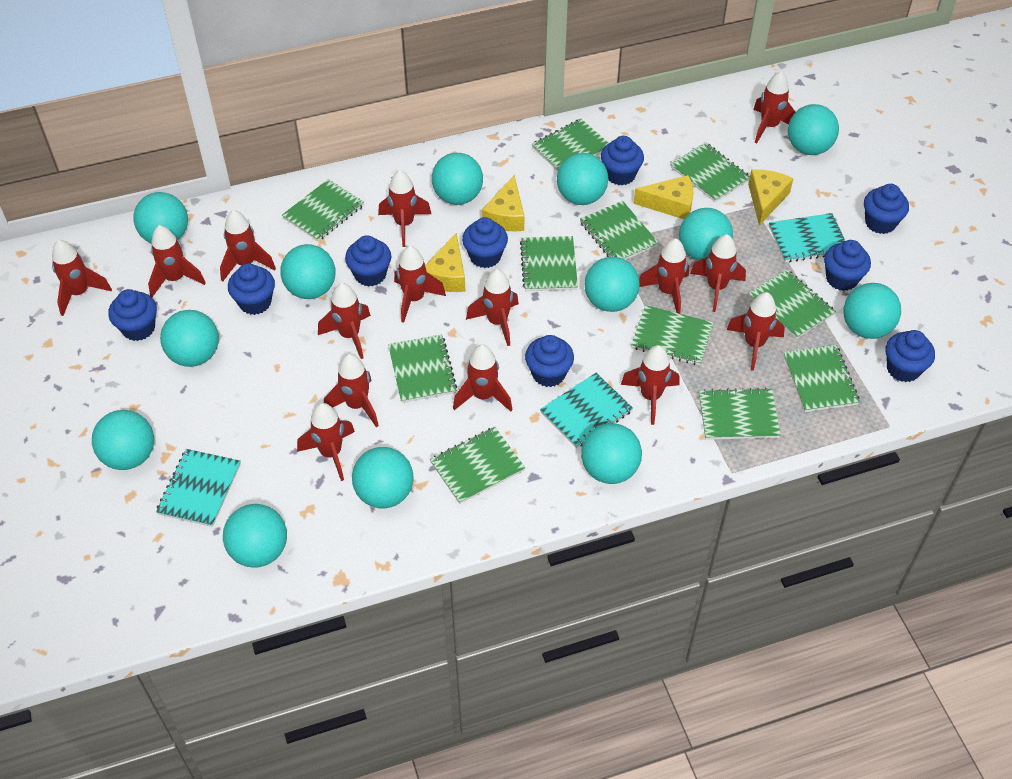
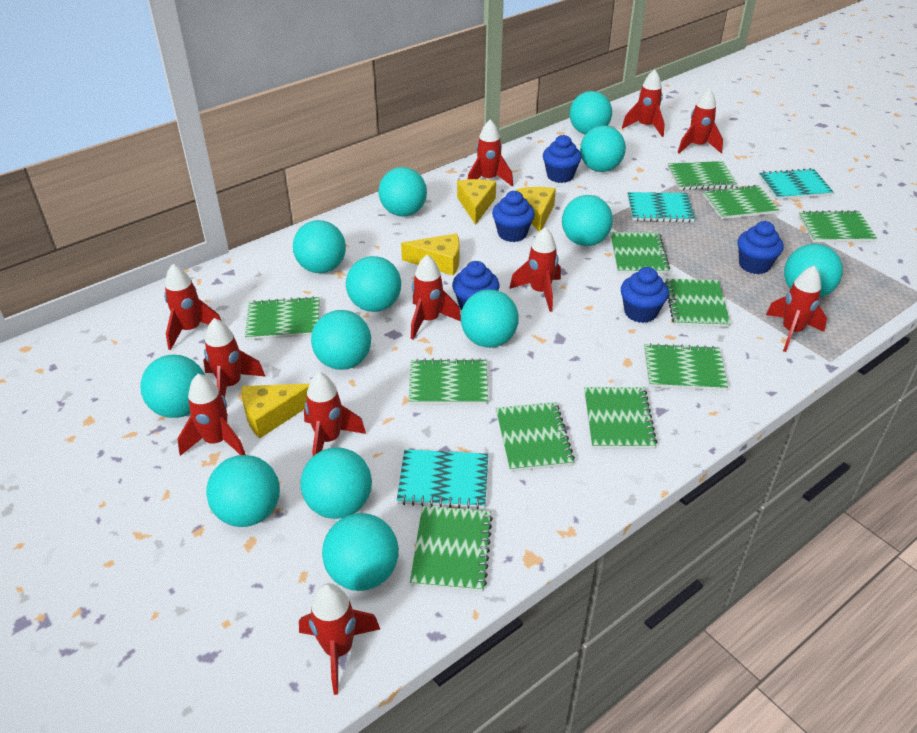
blue cupcake: [108,289,157,341] [228,263,275,315] [345,235,391,287] [462,217,508,268] [525,335,574,387] [601,136,644,186] [824,240,871,291] [864,184,909,234] [886,330,935,382] = 9 -> [452,261,500,310] [492,191,535,242] [543,135,582,183] [621,267,669,323] [737,221,784,274] = 5
red rocket: [52,240,112,316] [148,225,206,297] [220,210,276,282] [297,403,355,481] [318,283,371,359] [324,354,379,427] [378,170,431,247] [394,246,446,323] [453,344,513,411] [466,269,519,346] [621,345,679,425] [639,238,689,314] [690,234,746,312] [726,292,785,371] [753,71,795,143] = 15 -> [164,264,221,350] [177,374,246,456] [203,318,266,398] [299,583,380,695] [304,372,366,456] [411,255,461,339] [468,120,513,187] [509,227,561,312] [622,69,665,137] [678,88,723,154] [766,266,827,352] = 11

